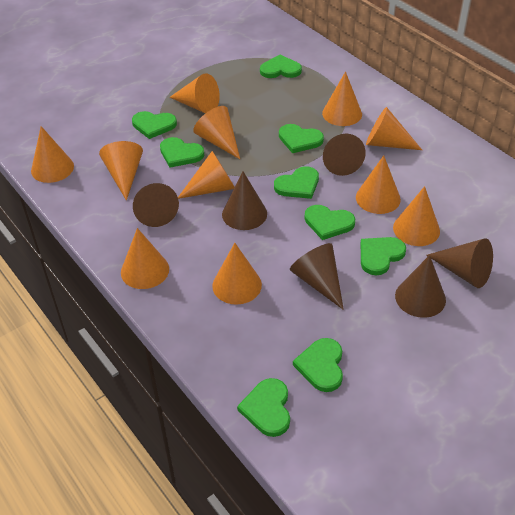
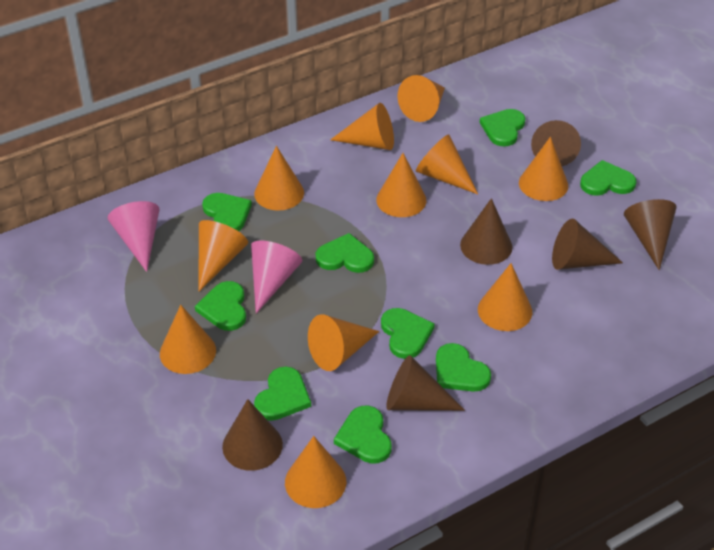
pink cone: none = 0 -> [108,201,159,272] [251,241,302,314] = 2

